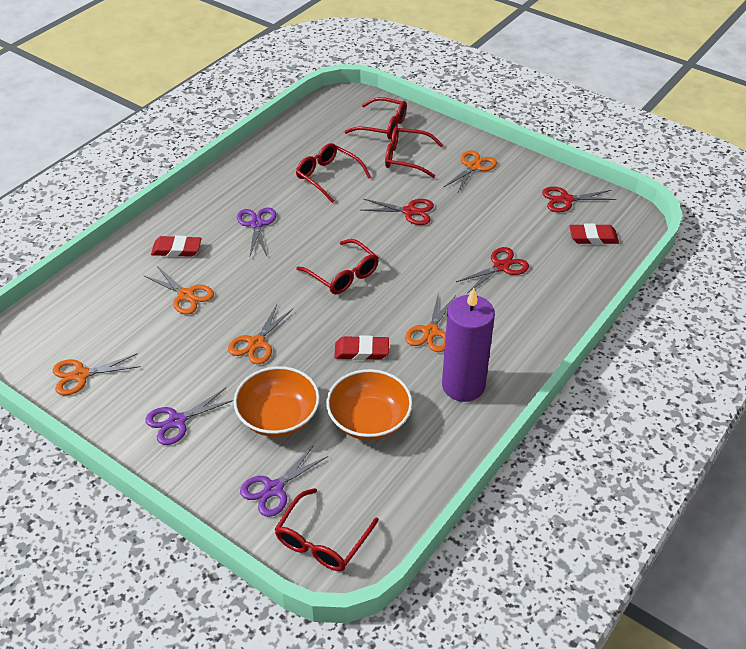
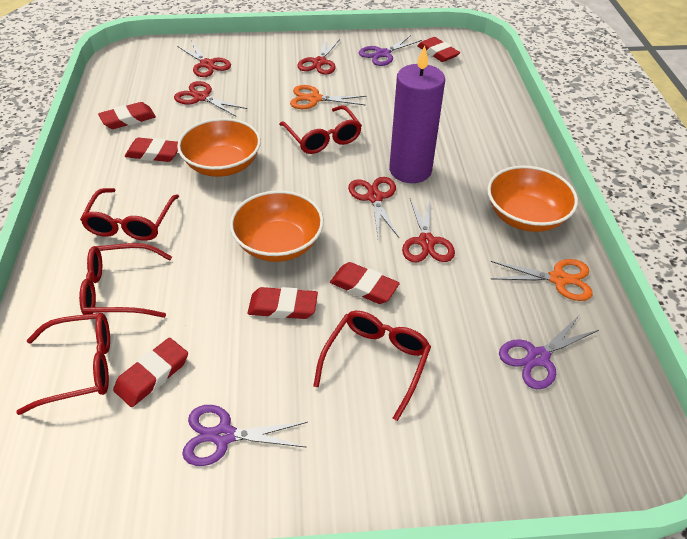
orange bowl: [234,366,320,437] [326,369,413,440] = 2 -> [177,118,261,177] [230,190,324,262] [487,165,578,232] = 3
orange scissors: [53,353,141,395] [143,266,214,314] [228,305,293,364] [405,295,456,352] [443,150,497,194] = 5 -> [290,85,367,109] [491,259,593,301] = 2
red eraser: [151,236,202,257] [334,336,389,360] [569,224,619,245] = 3 -> [98,102,156,129] [113,338,188,407] [125,137,178,162] [248,287,318,319] [330,262,400,304] [417,37,460,62] = 6
red scissors: [361,199,434,225] [456,247,529,293] [542,187,616,212] = 3 -> [174,81,248,116] [177,41,231,77] [297,39,340,75] [348,177,399,238] [402,199,455,262] = 5

